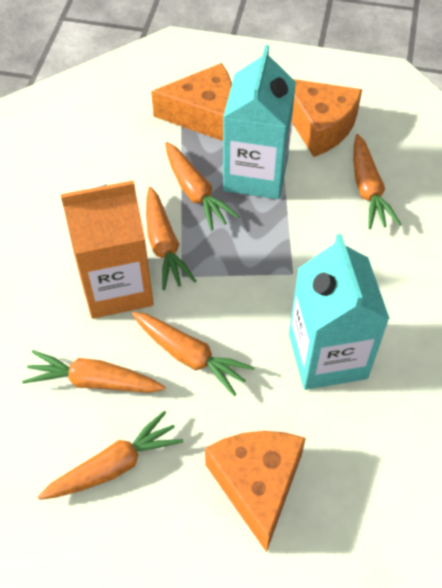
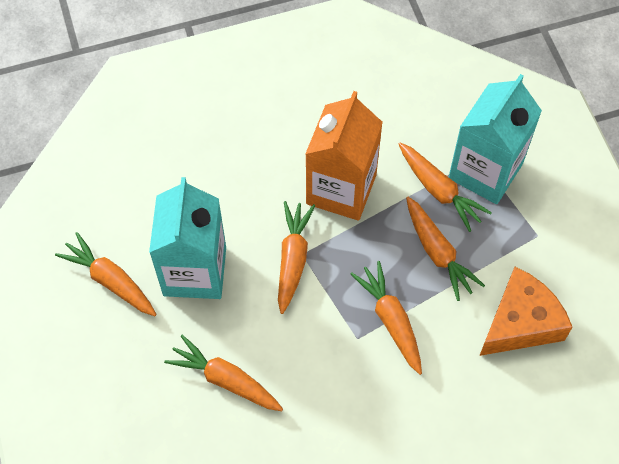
orange cheese: [151,63,232,141] [205,431,306,552] [292,79,362,157] = 3 -> [479,267,573,356] = 1

